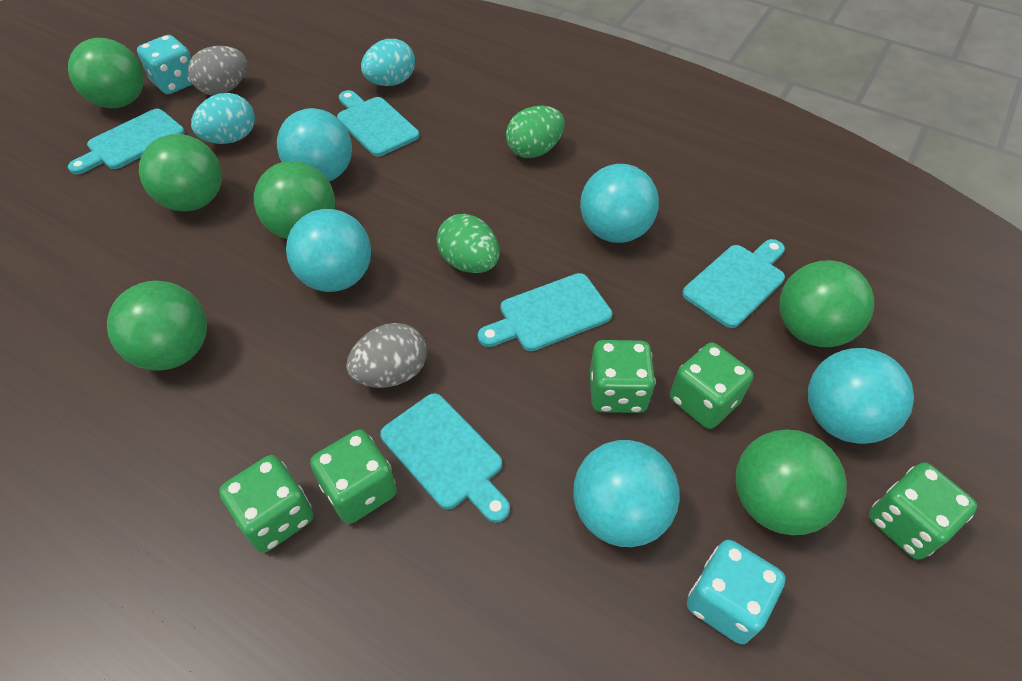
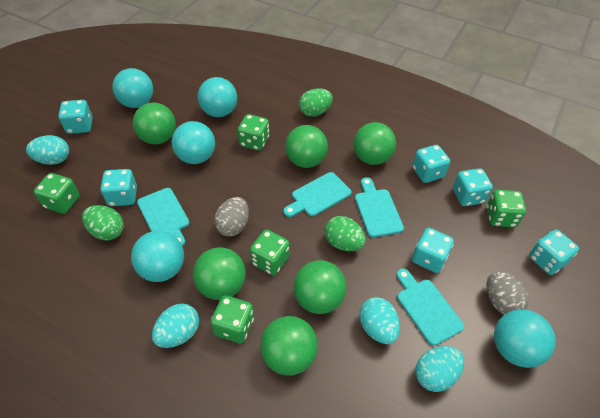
green egg: [436,214,500,273] [506,106,565,158] = 2 -> [82,205,124,240] [299,88,333,117] [324,216,366,251] = 3
turquoise cutting board: [68,109,185,174] [337,90,419,156] [380,393,510,523] [478,273,612,351] [682,239,785,328] = 5 -> [137,188,189,246] [284,172,351,217] [355,177,404,237] [396,269,464,346] = 4
turquoise dice: [137,35,193,94] [687,540,786,644] = 2 -> [58,100,93,134] [100,169,137,206] [412,145,450,183] [412,228,454,273] [453,168,493,206] [529,230,579,275] = 6
turquoise egg: [191,93,255,144] [361,39,415,86] = 2 -> [26,135,69,165] [152,303,199,348] [359,297,400,344] [415,346,464,392] = 4

